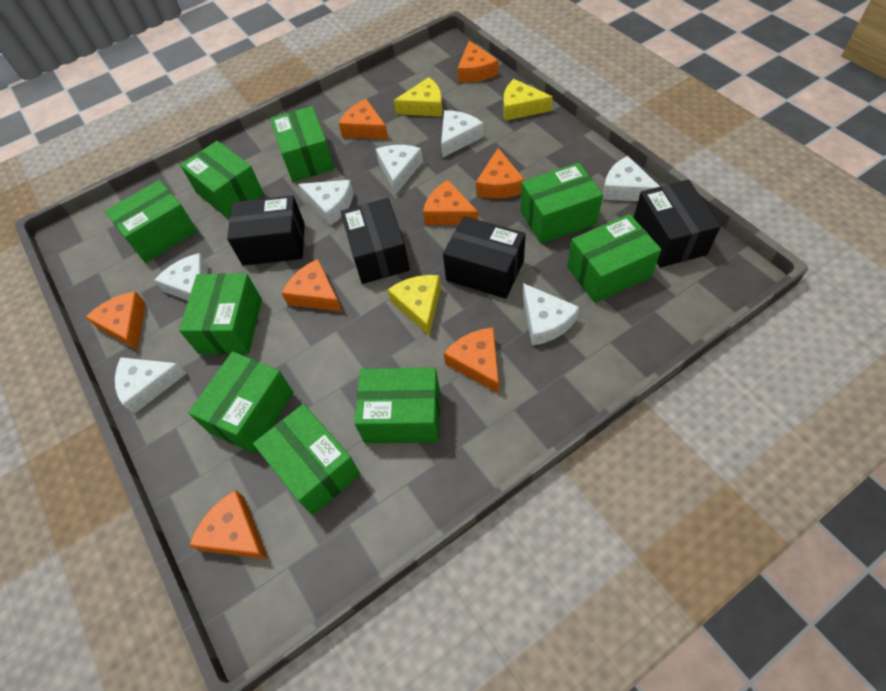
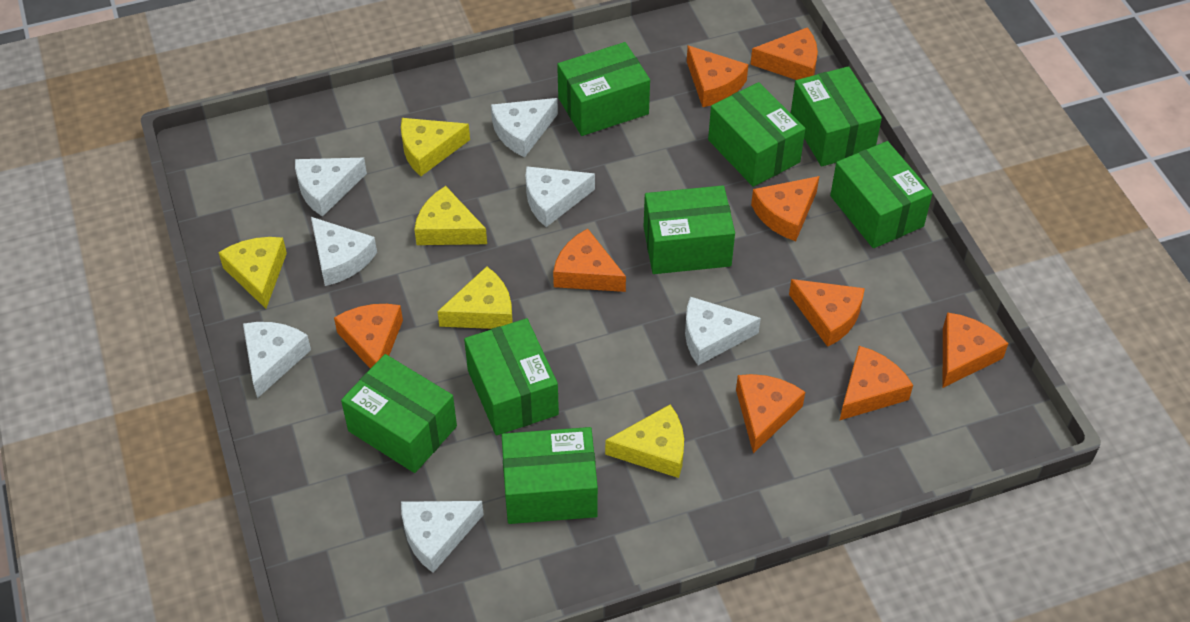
black box: [227,195,305,266] [340,198,410,284] [443,216,526,299] [634,179,721,268] = 4 -> none = 0
green box: [105,180,197,263] [179,273,262,354] [180,141,264,219] [188,351,294,453] [253,404,361,516] [270,106,335,182] [355,367,440,443] [520,163,603,244] [567,214,661,303] = 9 -> [341,354,457,473] [464,318,559,436] [502,427,598,524] [557,42,650,136] [644,185,735,274] [708,82,805,187] [791,66,882,167] [830,141,933,248] = 8
orange cheese: [86,291,146,350] [189,490,268,559] [281,259,342,312] [339,99,388,139] [423,180,479,225] [444,327,499,394] [457,41,498,83] [476,148,525,199] = 8 -> [334,304,403,369] [553,229,626,292] [687,45,748,107] [736,374,805,453] [750,27,818,80] [751,176,819,241] [789,279,865,347] [839,346,913,421] [943,312,1009,388] = 9
yellow cheese: [387,275,441,336] [394,77,443,117] [503,79,553,121] = 3 -> [218,237,287,309] [401,118,470,176] [414,186,487,245] [437,266,513,329] [605,404,684,478] = 5

